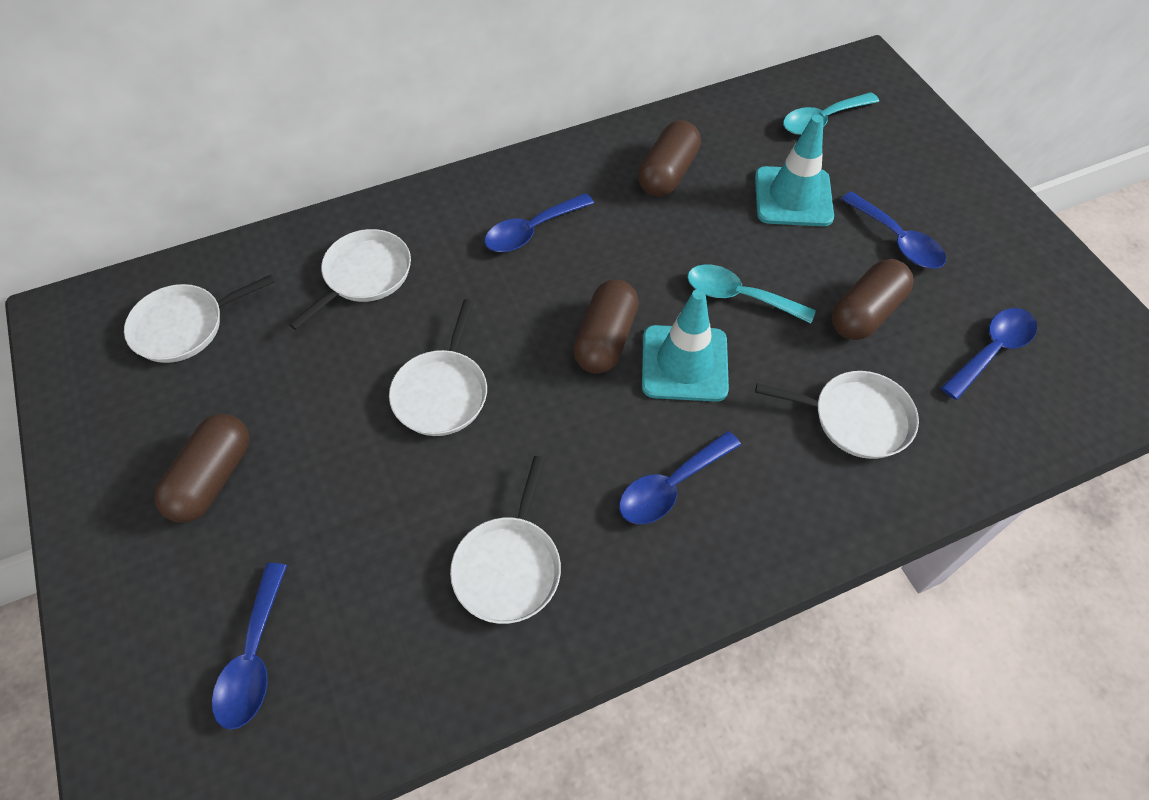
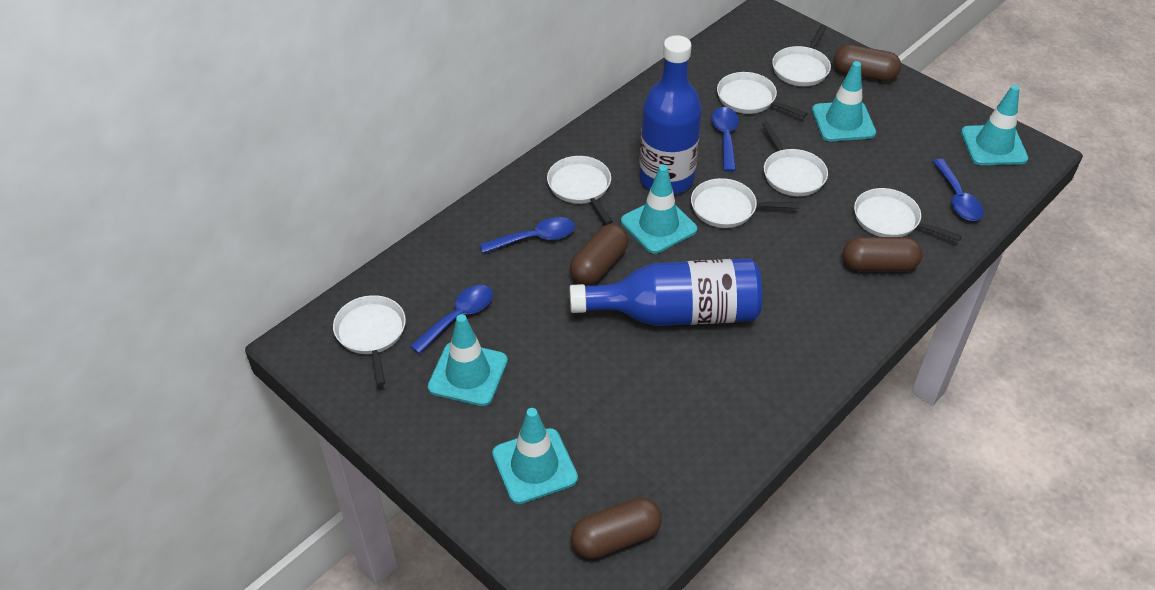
blue bottle: none = 0 -> [569,258,762,326] [639,35,702,194] = 2
blue spoon: [212,563,287,730] [485,193,594,252] [619,431,741,524] [841,191,946,269] [941,308,1037,400] = 5 -> [410,285,493,354] [480,217,575,253] [711,107,739,172] [933,159,984,221] = 4
turquoise spoon: [687,264,816,323] [783,92,879,135] = 2 -> none = 0
turquoise traffic cone: [642,289,729,402] [755,115,834,226] = 2 -> [428,314,508,406] [492,408,578,504] [621,165,697,254] [812,61,876,141] [961,85,1028,165] = 5
white pan: [124,275,274,363] [289,229,411,330] [389,299,487,436] [450,456,561,624] [755,371,919,459] = 5 -> [333,295,406,386] [547,156,613,224] [691,178,800,228] [717,72,808,118] [762,121,828,196] [772,25,831,86] [854,188,962,241] = 7

